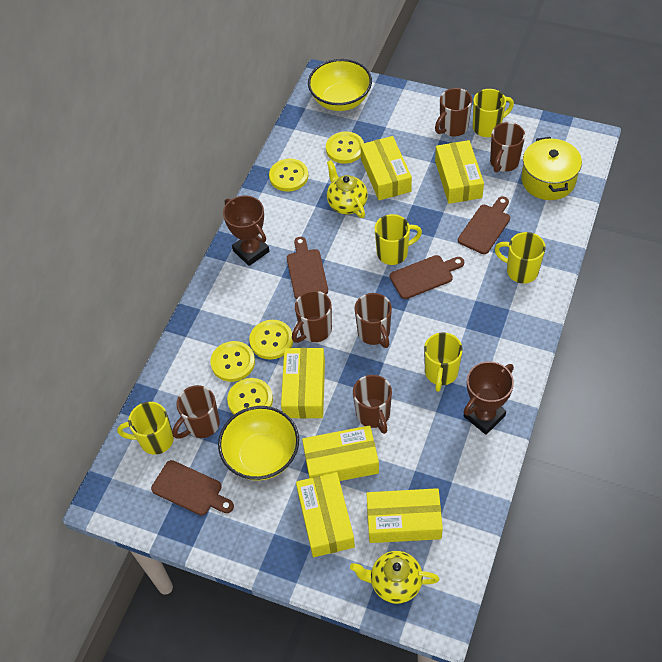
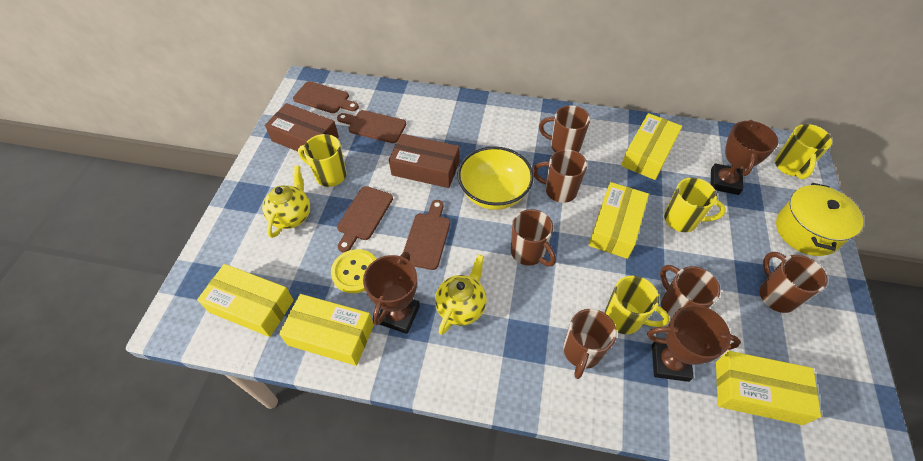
brown box: none = 0 -> [265,103,339,153] [389,134,459,188] = 2
brown trophy: [223,196,269,266] [464,361,514,435] = 2 -> [363,251,420,334] [647,305,741,382] [711,120,778,195] = 3
yellow bowl: [218,406,299,481] [308,59,372,111] = 2 -> [457,147,534,210] = 1
yellow box: [281,348,325,418] [296,472,355,557] [302,425,379,481] [360,136,412,200] [366,488,443,543] [435,140,484,204] = 6 -> [197,264,294,337] [279,294,374,366] [589,182,649,259] [621,113,682,180] [716,351,821,425] = 5
yellow button: [210,341,255,382] [227,378,273,414] [249,320,293,359] [269,159,308,192] [326,132,364,163] = 5 -> [331,249,376,294] = 1
yellow mug: [117,402,174,455] [375,214,422,265] [424,332,463,392] [473,89,514,137] [494,232,546,284] = 5 -> [298,134,346,187] [605,276,670,334] [664,178,726,232] [775,124,832,179] = 4

